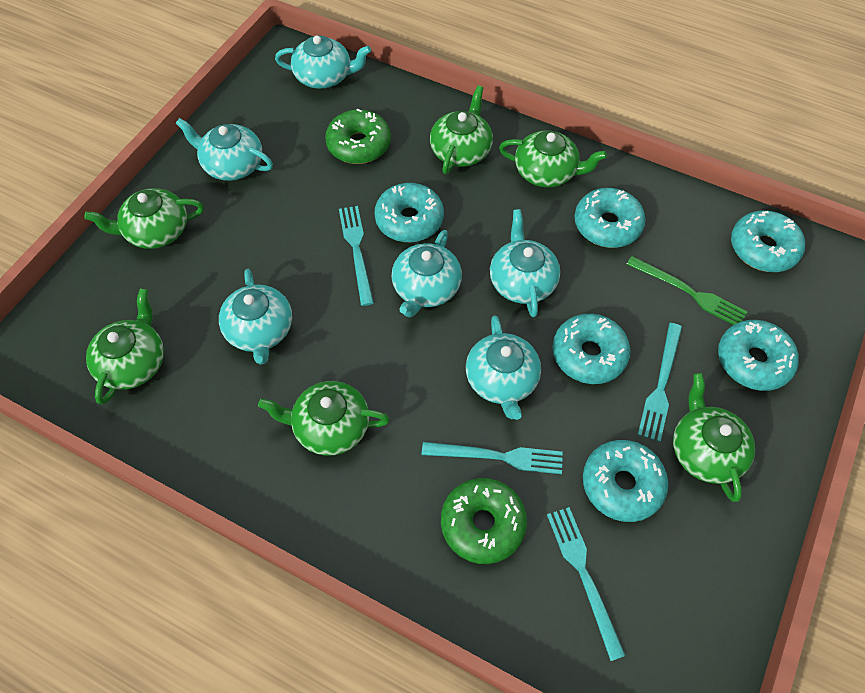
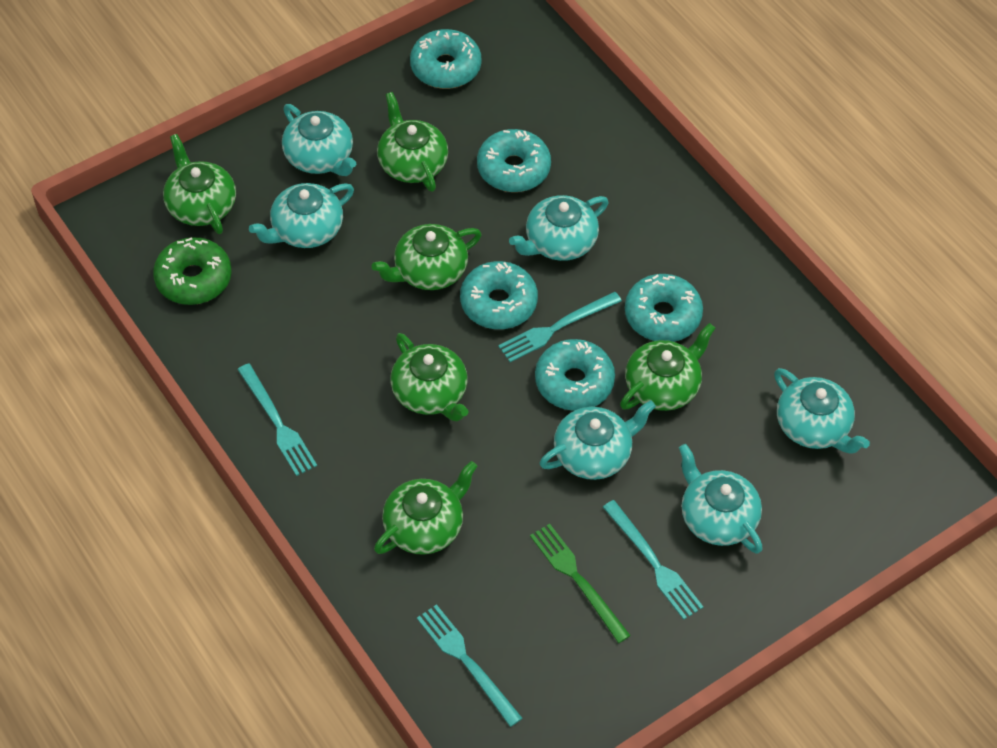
green donut: [325,109,391,164] [441,478,527,564] = 2 -> [153,237,232,305] = 1
turquoise donut: [374,183,444,242] [552,314,630,384] [575,188,645,248] [583,440,668,522] [718,320,799,391] [731,210,805,272] = 6 -> [410,29,481,89] [460,261,538,329] [477,129,551,192] [535,339,615,411] [625,274,703,342] = 5

